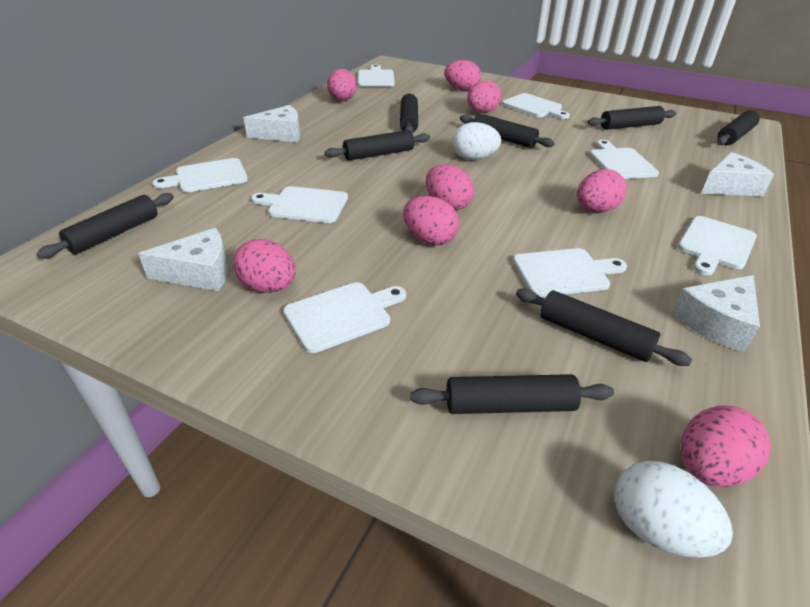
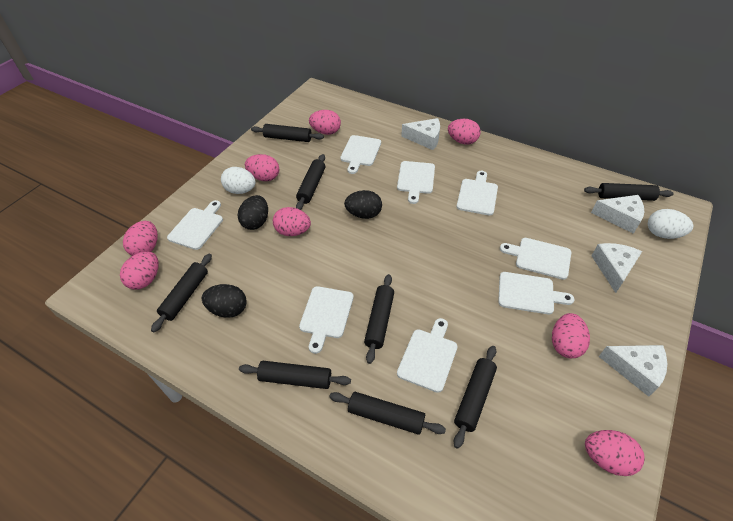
black egg: none = 0 -> [201,284,247,318] [238,195,268,230] [344,190,382,219] = 3

